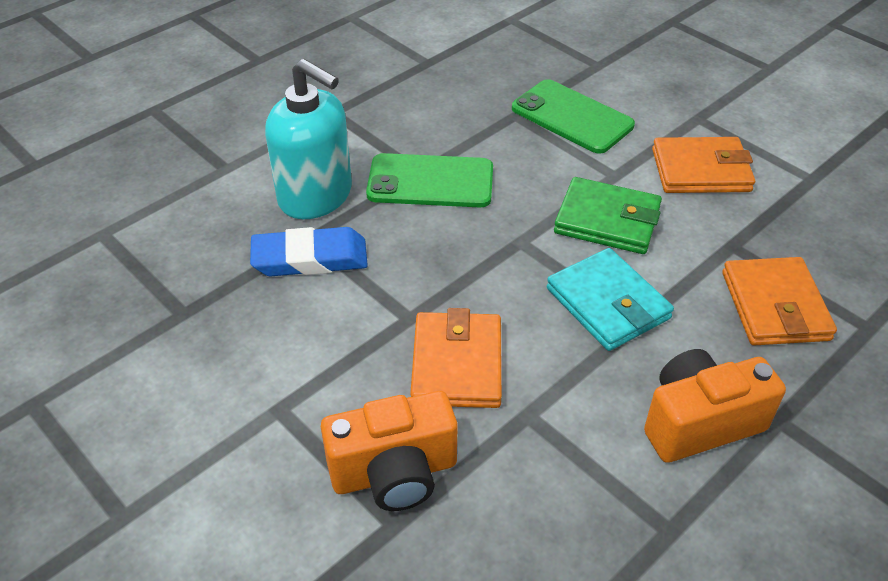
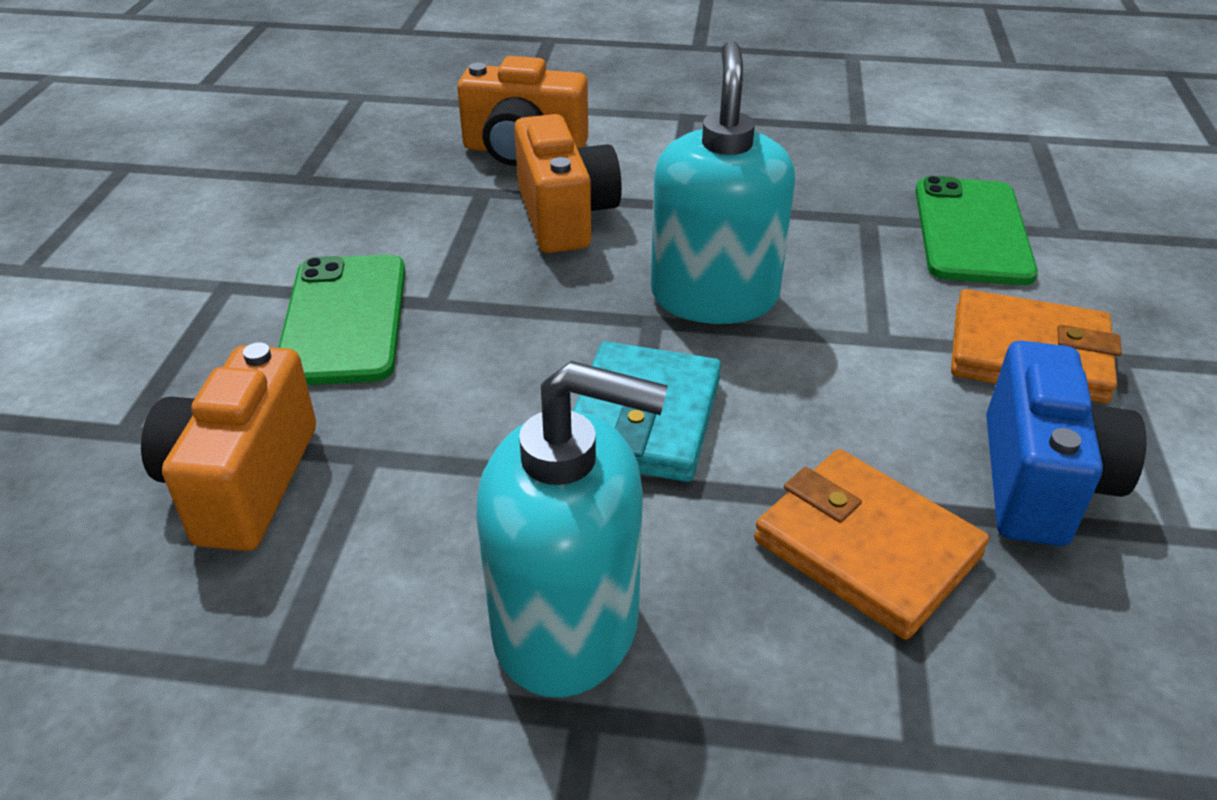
blue camera: none = 0 -> [986,341,1146,546] = 1
blue eraser: [250,227,368,276] = 1 -> none = 0
green wallet: [554,177,662,254] = 1 -> none = 0
orange camera: [321,391,458,511] [644,349,786,463] = 2 -> [141,343,316,551] [457,56,588,166] [514,114,622,253] = 3
orange wallet: [410,308,502,408] [652,137,755,193] [722,257,837,345] = 3 -> [754,449,989,640] [951,289,1122,403] = 2
turquoise soap dispenser: [265,59,352,219] = 1 -> [476,361,668,698] [651,41,795,324] = 2

